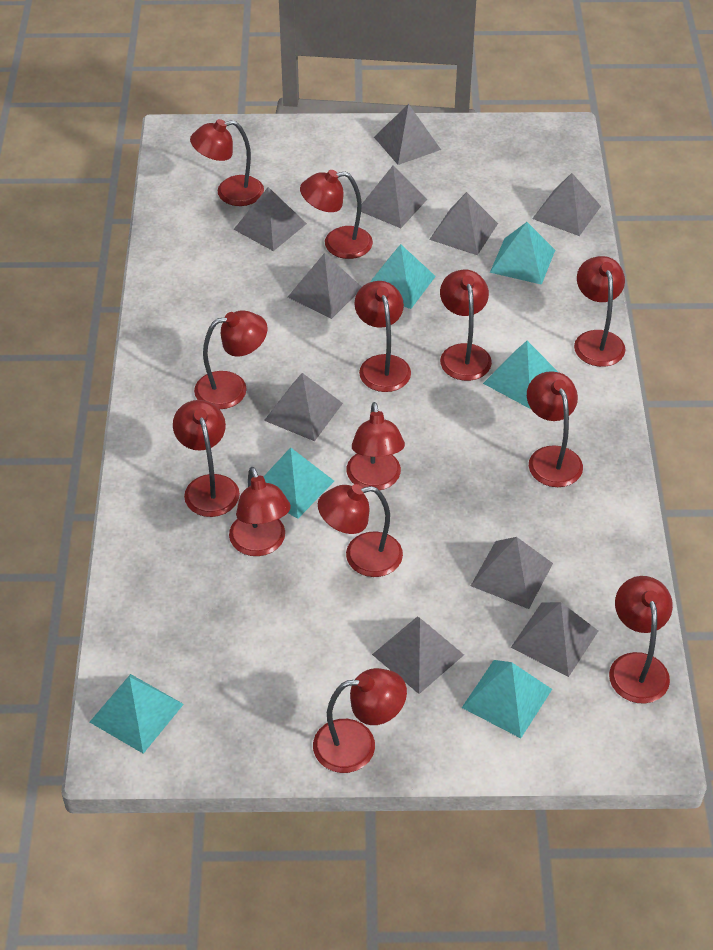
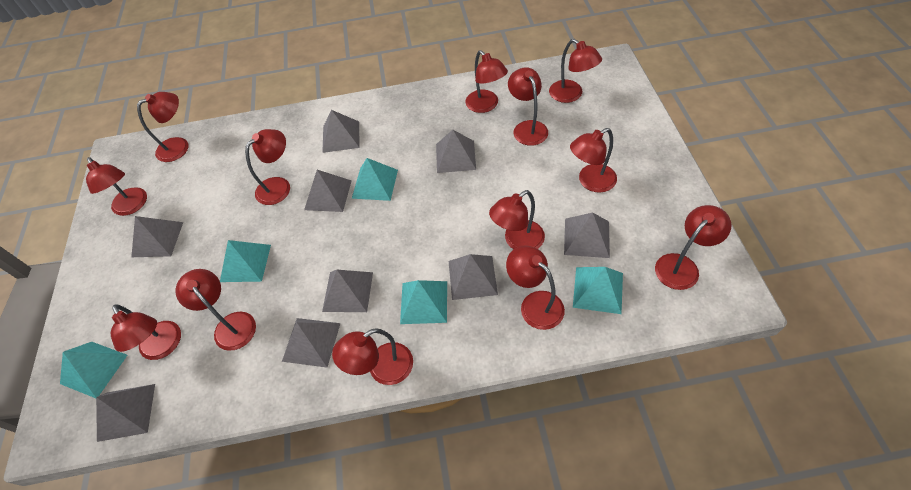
grey pyramid: [234,187,307,251] [264,373,343,441] [288,253,362,319] [361,165,427,228] [372,617,464,694] [374,104,441,165] [429,192,498,255] [471,537,553,609] [511,602,598,677] [532,173,601,236] = 10 -> [96,384,155,442] [131,216,183,257] [282,318,341,368] [304,170,352,212] [322,110,360,153] [322,270,373,312] [436,130,476,173] [449,254,498,300] [564,212,610,258] = 9
turquoise pyramid: [90,674,184,754] [263,447,334,519] [370,244,436,309] [462,660,552,738] [483,341,558,409] [490,222,555,285] = 6 -> [60,342,127,398] [220,240,271,282] [352,158,398,201] [400,280,447,324] [573,267,623,314] = 5

